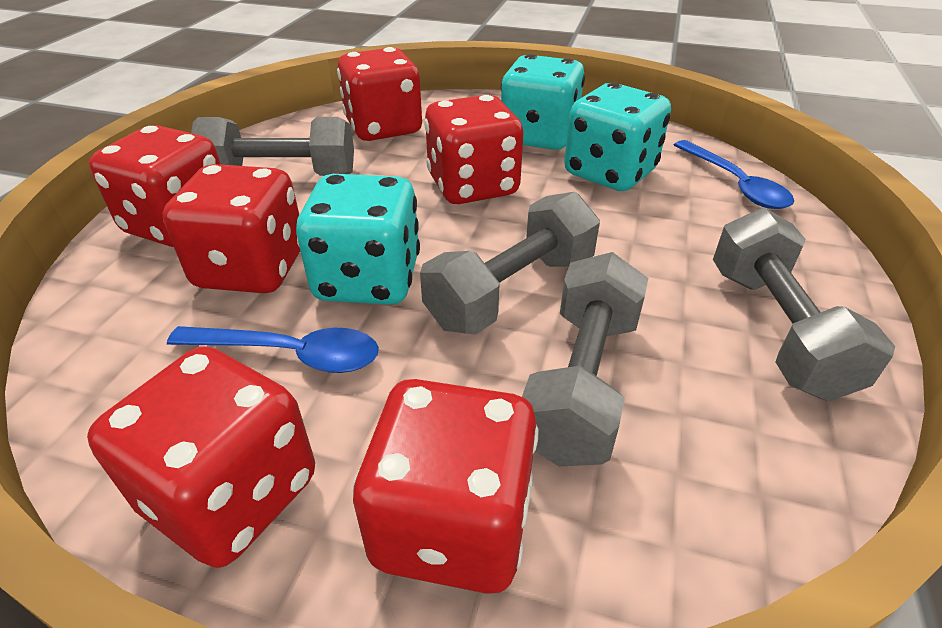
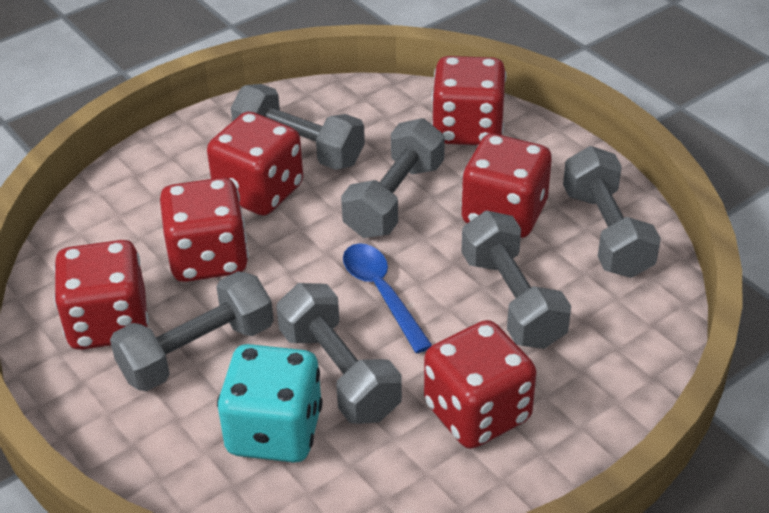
blue spoon: [167,326,379,373] [674,140,794,209] = 2 -> [343,243,432,353] = 1
grey dumbbell: [191,117,354,176] [420,192,600,335] [522,252,648,467] [713,208,895,401] = 4 -> [110,271,274,391] [231,84,365,170] [276,283,402,424] [341,118,445,238] [461,211,571,349] [563,146,661,278] = 6
turquoise dice: [296,174,420,305] [500,54,585,150] [564,83,671,191] = 3 -> [217,344,323,463] = 1

